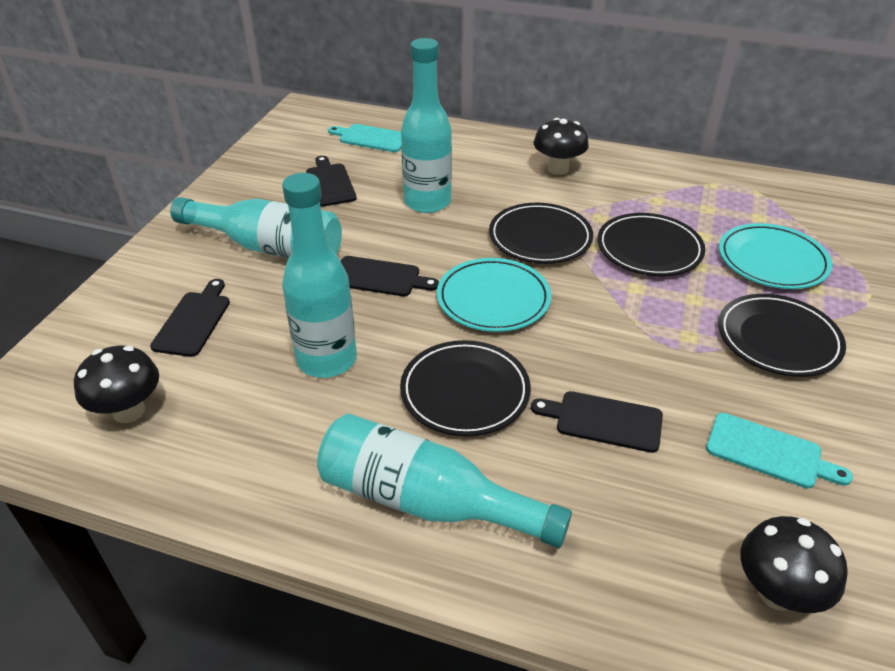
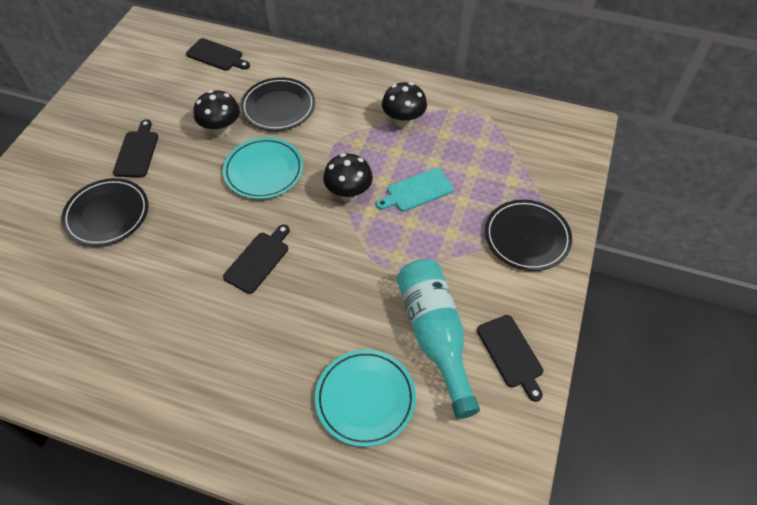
black plate: [400,340,531,436] [489,203,593,264] [597,213,705,276] [718,294,846,377] = 4 -> [62,178,148,246] [240,77,315,131] [485,200,572,271] = 3
turquoise bottle: [170,197,342,259] [282,173,357,378] [317,413,572,548] [401,38,452,213] = 4 -> [397,259,480,419] = 1
turquoise cutting board: [328,124,402,152] [706,413,853,489] = 2 -> [376,168,454,211] = 1

